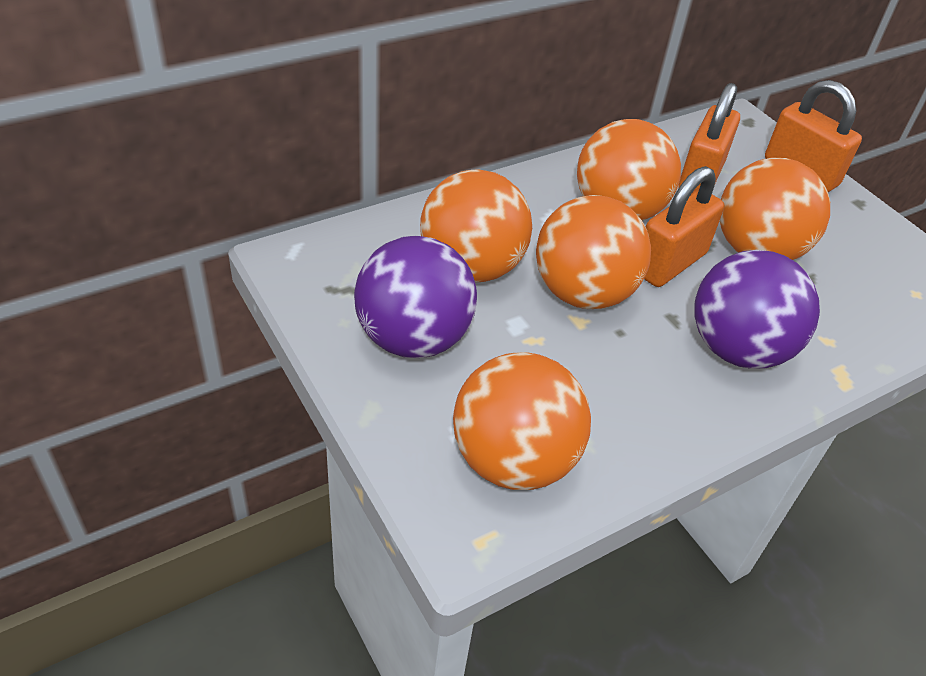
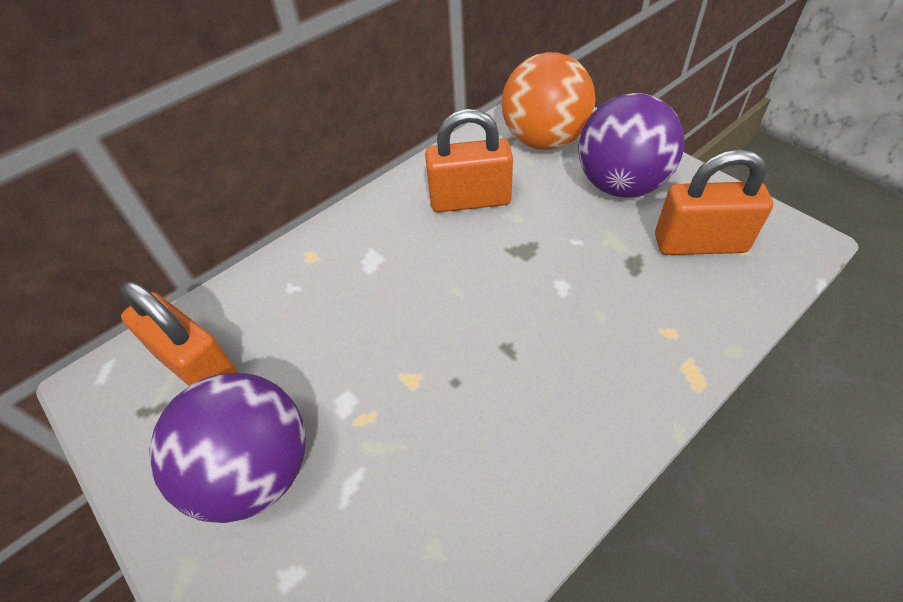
orange ball: [420,169,532,282] [453,352,591,490] [536,195,651,309] [577,119,681,221] [720,158,830,260] = 5 -> [502,52,595,150] = 1

